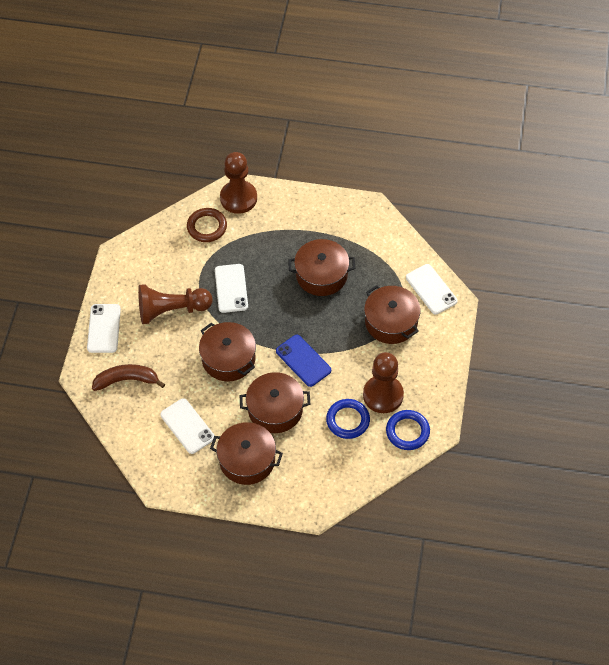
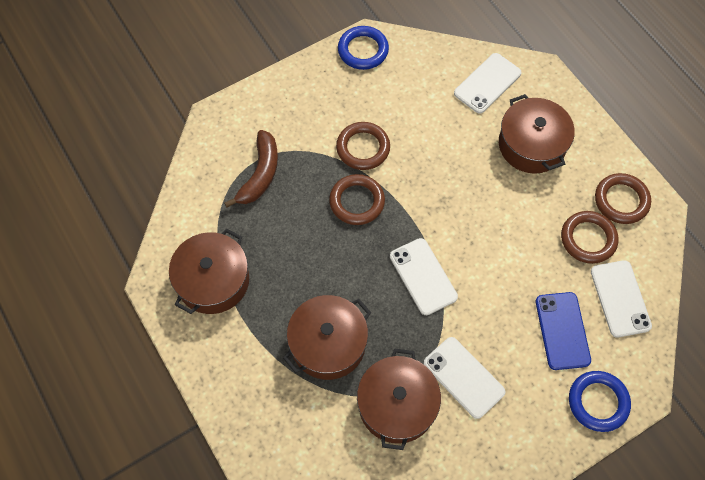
brown pawn: [138,284,212,324] [220,152,257,214] [363,352,404,413] = 3 -> none = 0
brown pot: [199,322,256,381] [210,422,283,485] [240,372,310,433] [288,239,355,296] [364,285,421,344] = 5 -> [169,229,249,314] [283,295,371,380] [357,349,441,450] [499,94,575,174] = 4
brown ring: [187,208,227,242] = 1 -> [329,174,385,225] [336,122,390,170] [561,211,618,264] [595,173,651,224] = 4

